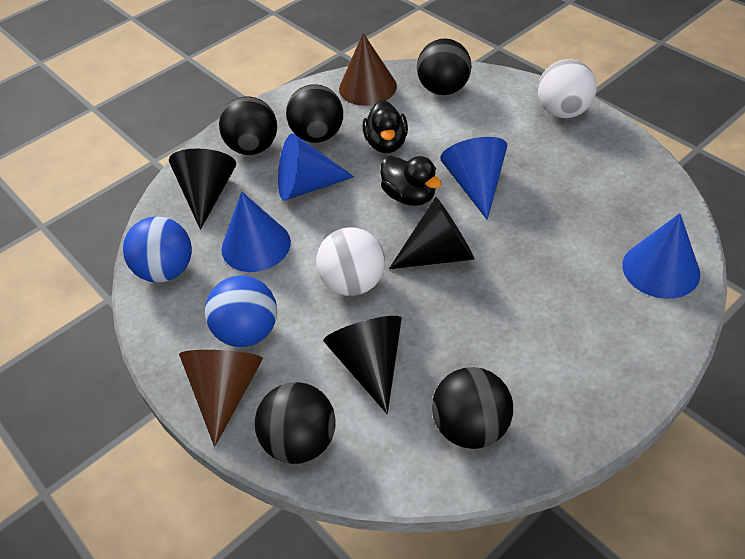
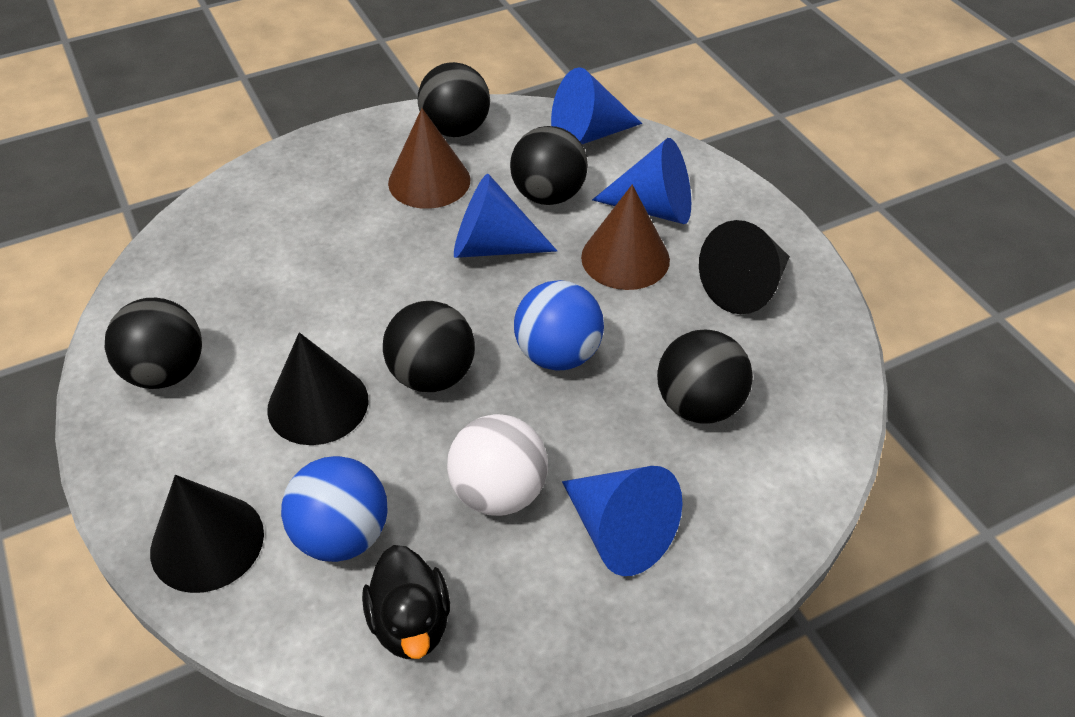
black duck: [363,100,408,153] [380,156,442,206] = 2 -> [362,545,450,659] = 1
white ball: [316,227,385,296] [538,59,597,118] = 2 -> [447,414,548,516] = 1

